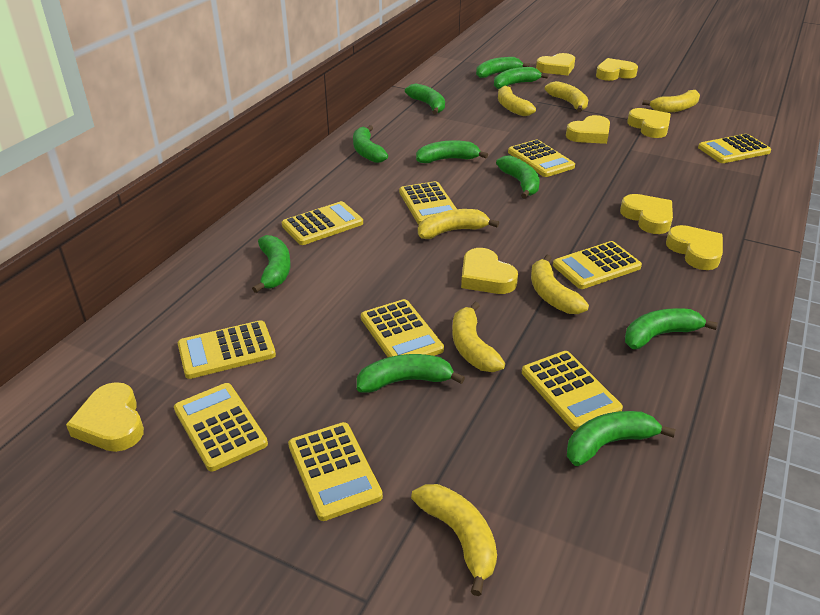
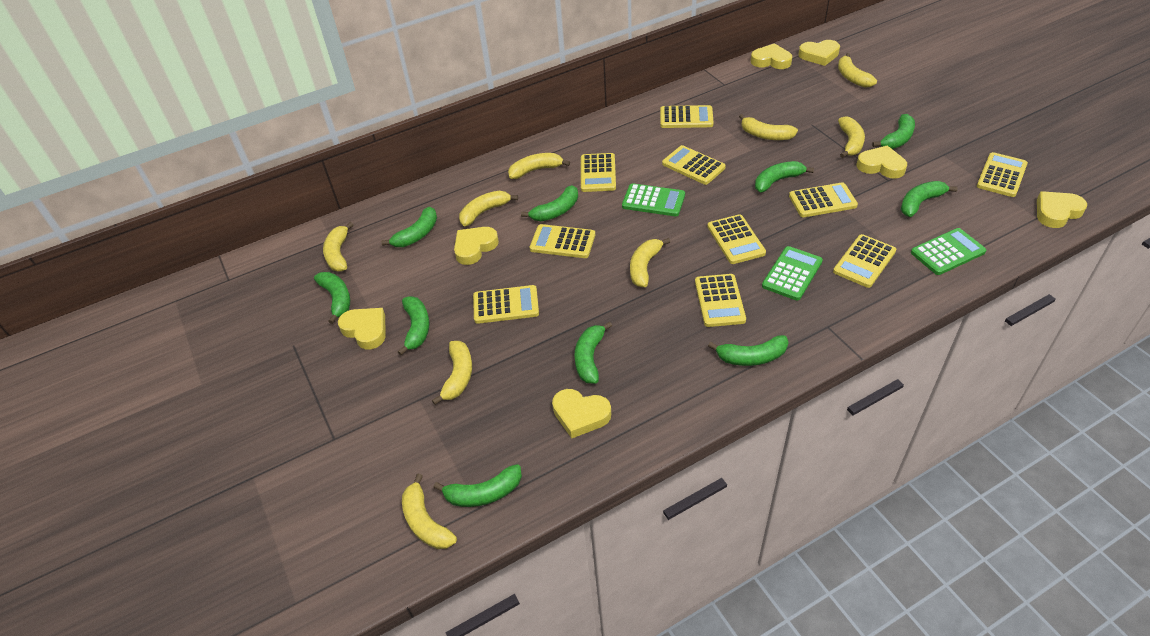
green calculator: none = 0 -> [622,183,685,216] [762,246,823,301] [911,228,986,275] = 3
yellow banana: [411,484,497,596] [418,209,499,239] [452,302,505,372] [498,85,536,116] [531,255,589,314] [545,81,588,112] [642,90,700,113] = 7 -> [323,222,354,272] [402,473,457,549] [432,341,472,405] [459,191,518,226] [508,153,570,179] [630,238,670,287] [739,114,798,140] [838,53,877,88] [838,116,865,158] = 9
yellow heart: [66,382,144,452] [461,248,518,294] [536,53,575,76] [566,115,610,144] [596,58,638,81] [620,194,673,234] [627,108,671,138] [666,225,723,270] = 8 -> [338,308,386,350] [454,227,499,265] [552,389,611,438] [751,43,792,69] [798,40,840,66] [857,145,907,179] [1037,191,1087,228] = 7

